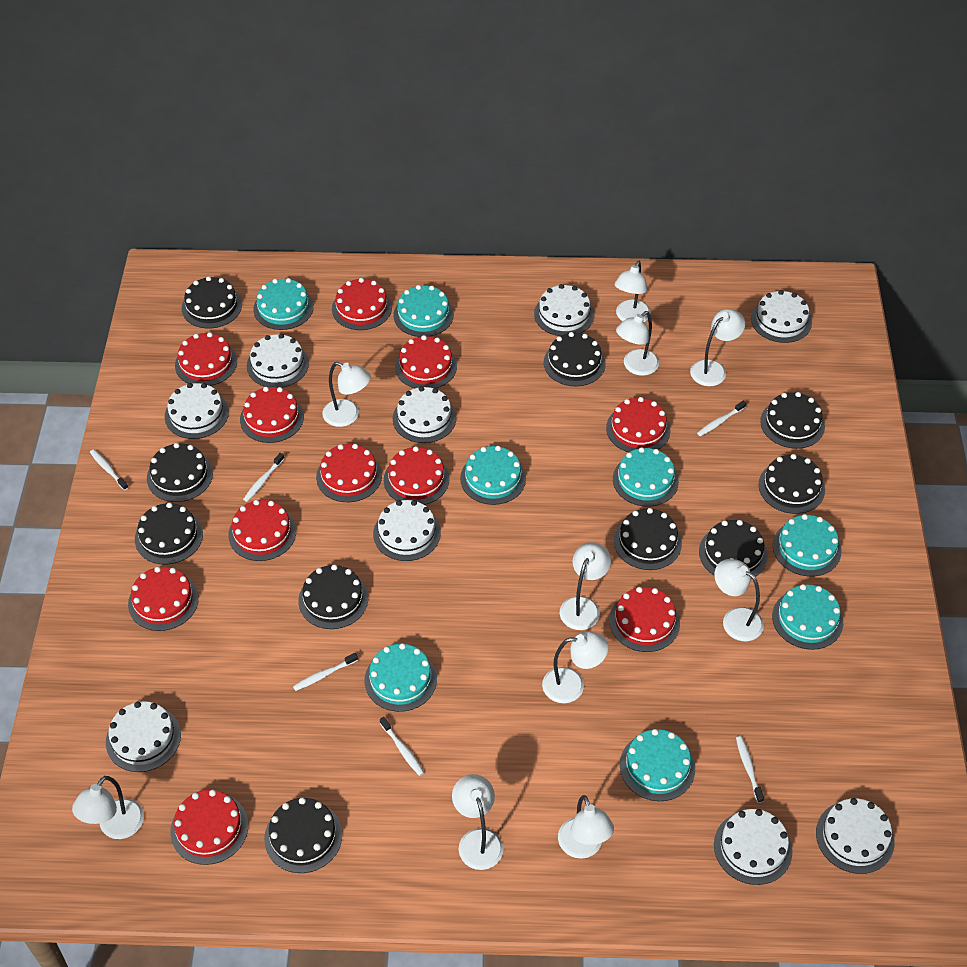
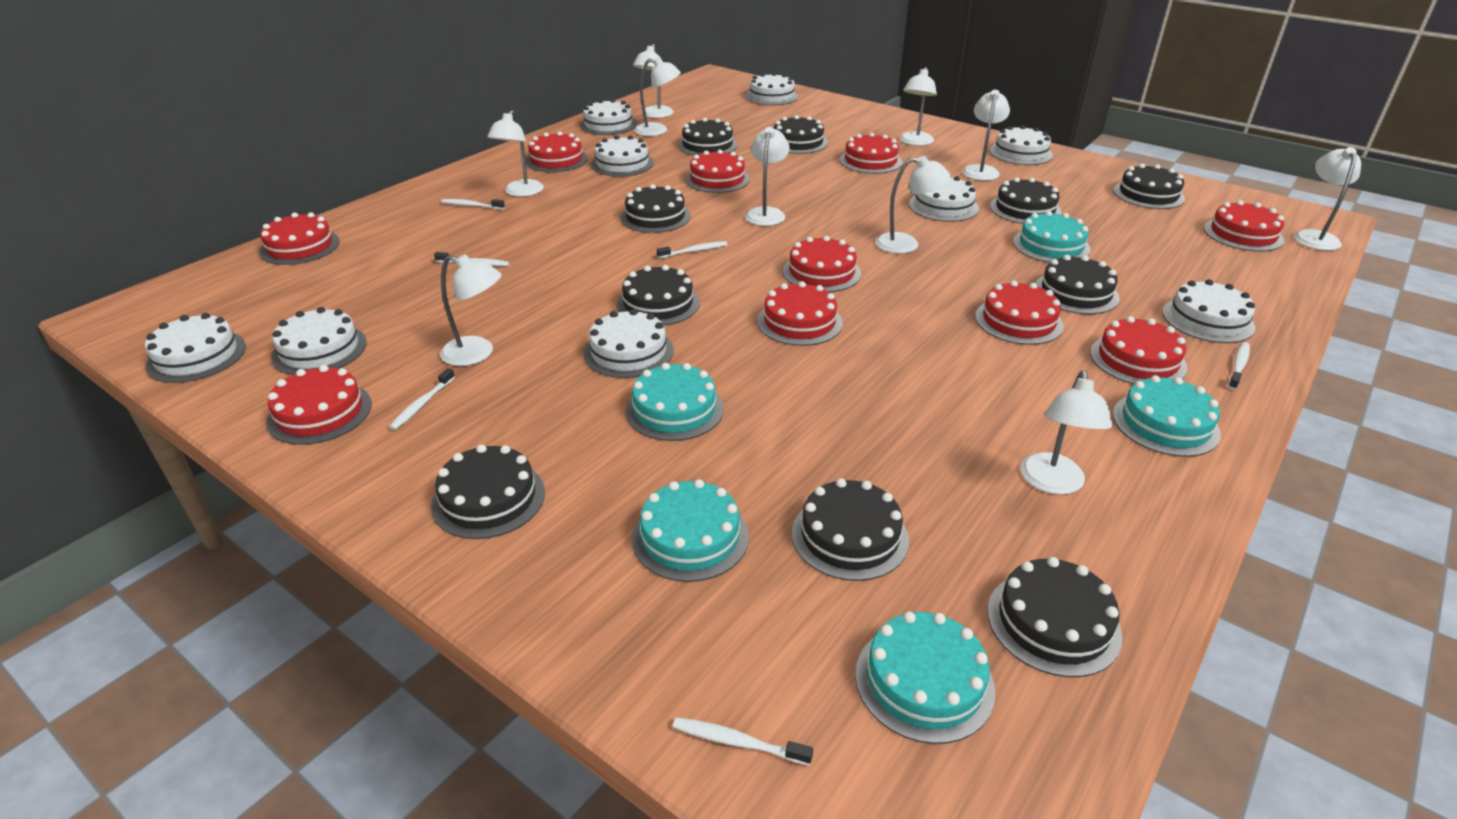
red cake: [128,567,199,631] [170,790,248,865] [175,332,237,386] [228,500,296,561] [240,387,304,443] [316,444,382,502] [332,278,392,330] [384,446,449,505] [395,335,457,388] [606,397,671,452] [609,587,680,652] = 11 -> [260,212,340,265] [266,365,372,445] [526,131,588,172] [685,149,750,193] [757,281,843,346] [783,236,861,292] [840,133,902,174] [975,280,1064,345] [1090,316,1187,384] [1204,200,1284,252] = 10
turquoise cake: [253,278,314,330] [365,643,437,712] [393,285,454,337] [460,446,526,505] [613,447,679,507] [620,729,695,801] [772,584,843,650] [773,514,841,577] = 8 -> [626,363,724,441] [632,479,749,582] [855,611,996,744] [1013,211,1091,263] [1113,375,1221,457] = 5

